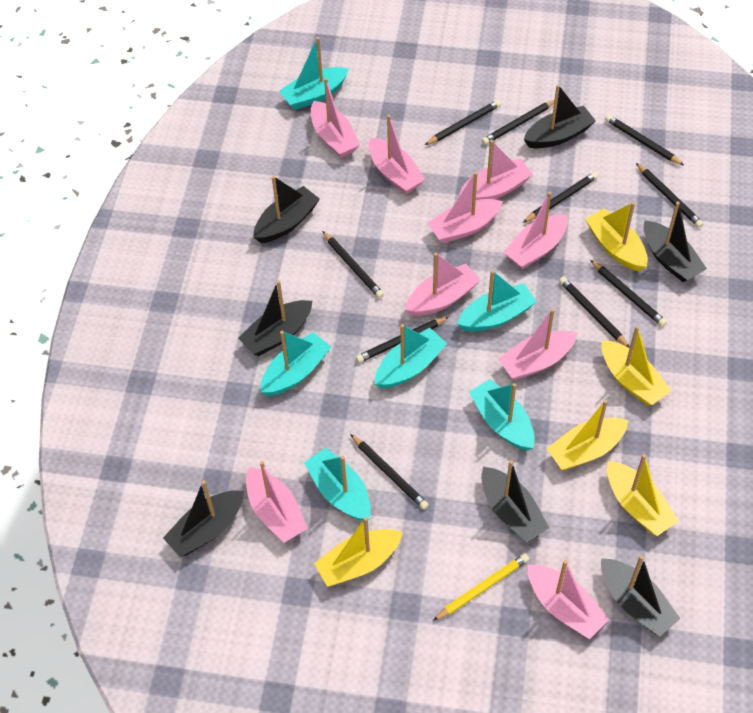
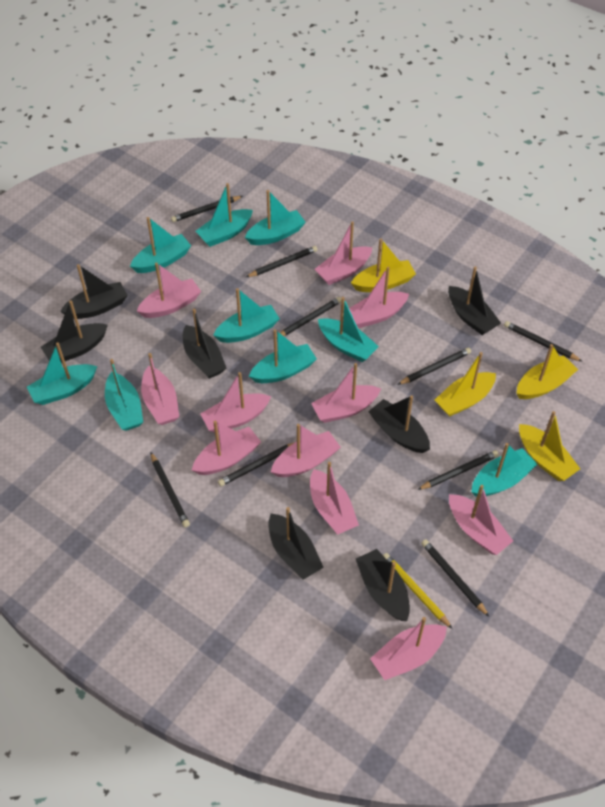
black pencil: [322,231,384,298] [350,434,429,510] [356,317,449,363] [425,100,501,145] [482,100,554,145] [523,172,598,223] [559,277,630,348] [590,260,667,327] [605,114,684,165] [636,163,704,228] = 10 -> [150,452,190,527] [171,196,243,222] [218,442,295,486] [246,246,317,277] [280,297,341,336] [397,348,471,385] [417,450,499,490] [421,539,489,617] [504,321,583,362] = 9
pink boat: [246,461,308,543] [311,78,360,158] [369,115,425,194] [405,253,481,316] [427,172,503,243] [459,140,533,200] [498,309,577,380] [503,192,568,269] [528,560,609,639] = 9 -> [137,262,201,318] [141,353,179,425] [192,421,261,475] [200,372,271,433] [271,424,341,477] [310,462,359,535] [311,363,381,423] [315,221,372,285] [349,267,409,328] [370,617,447,680] [449,485,513,555] = 11
turquoise boat: [260,331,331,396] [279,37,349,110] [304,448,371,521] [375,324,447,389] [457,270,537,332] [469,379,535,451] = 6 -> [27,342,97,405] [105,359,143,431] [130,217,191,273] [195,183,253,247] [213,288,280,343] [245,190,306,245] [249,329,317,383] [318,297,379,362] [472,443,537,497] = 9
yellow boat: [314,517,403,587] [547,400,628,470] [585,202,648,271] [601,326,671,406] [607,454,679,536] = 5 -> [351,239,416,292] [435,352,496,417] [516,344,578,399] [519,411,580,481] = 4

